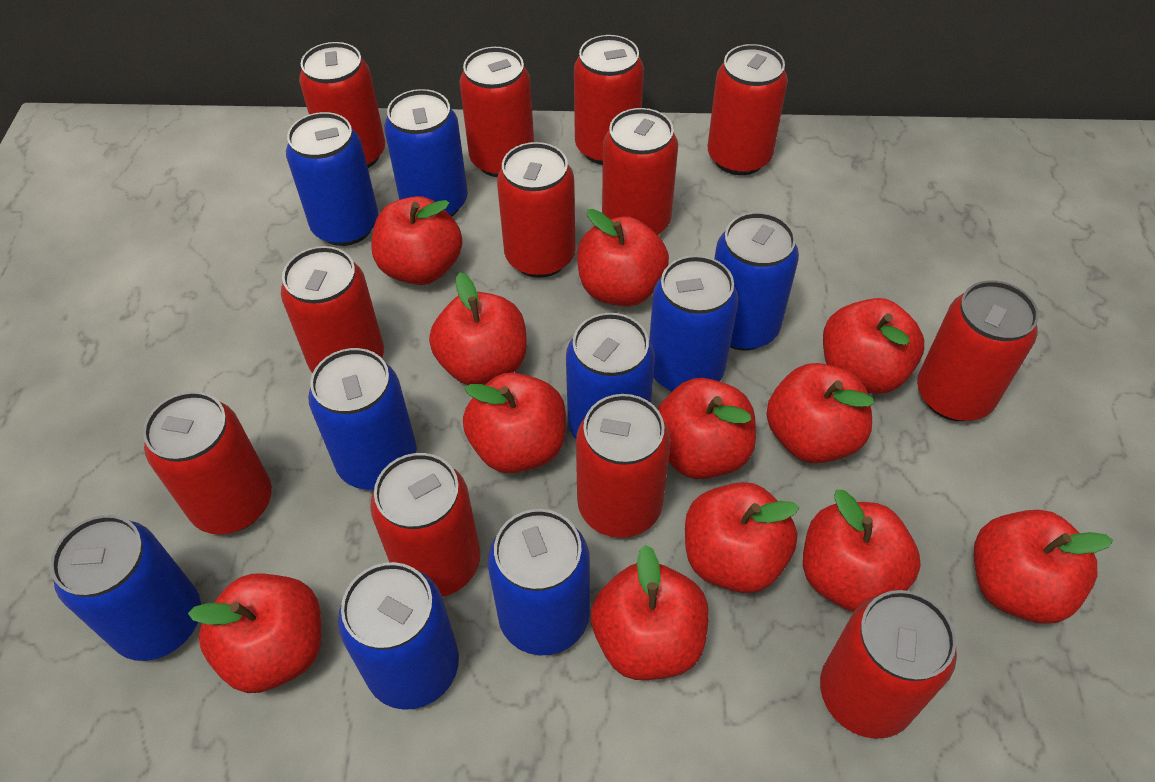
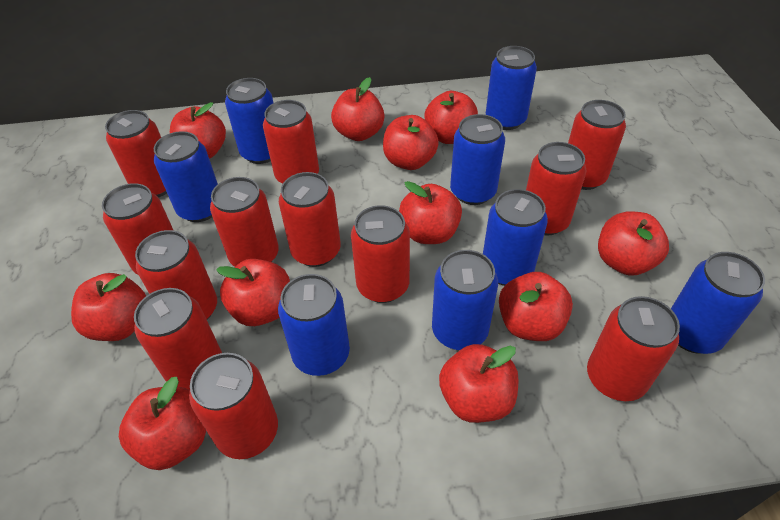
blue can: [50,515,201,661] [286,112,378,246] [308,348,417,490] [338,562,459,710] [384,89,468,217] [488,509,590,655] [566,313,655,439] [649,255,738,391] [714,212,799,350] = 9 -> [154,131,218,222] [225,78,273,164] [278,274,350,376] [432,250,498,350] [450,114,505,205] [483,189,548,286] [486,46,537,130] [671,252,765,354] = 8
red apple: [188,574,321,693] [371,196,463,285] [429,272,527,385] [463,372,566,473] [577,209,669,306] [591,545,709,680] [657,378,756,479] [685,482,799,593] [766,363,874,464] [803,490,921,612] [823,298,924,394] [974,510,1113,624] = 12 -> [71,273,146,341] [119,377,206,470] [170,102,226,159] [216,259,290,326] [331,77,384,141] [383,115,439,170] [399,181,462,244] [425,91,478,144] [439,344,518,423] [499,272,573,341] [598,211,669,276] = 11

